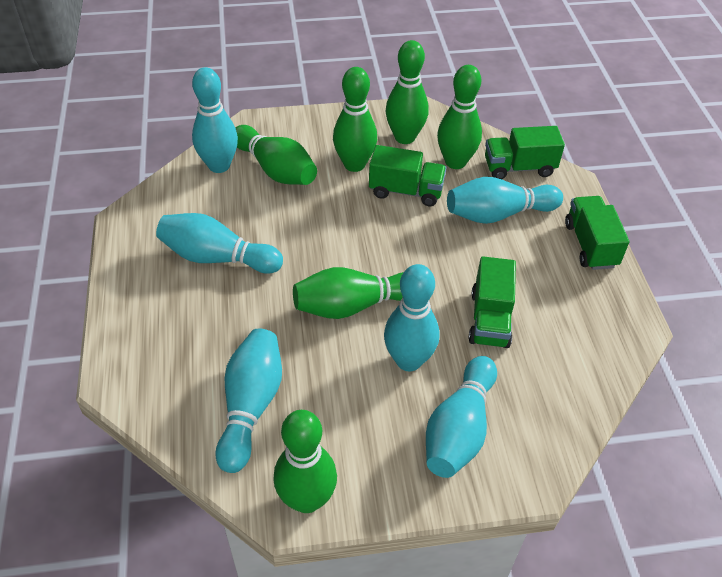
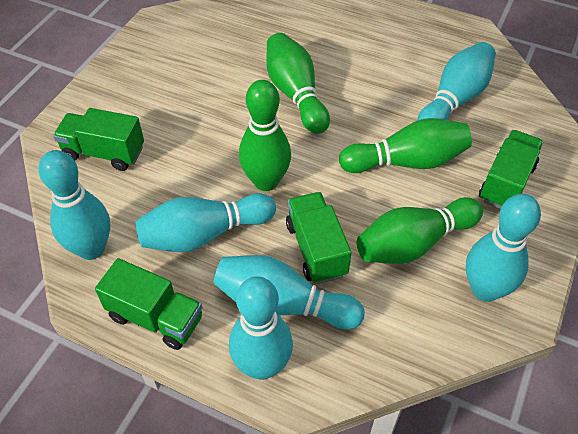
green bowling pin: [235,125,317,185] [274,410,337,513] [293,267,404,319] [333,67,377,172] [386,40,429,144] [437,65,482,169] = 6 -> [239,80,291,191] [266,33,330,134] [339,118,472,173] [357,197,483,264] = 4

